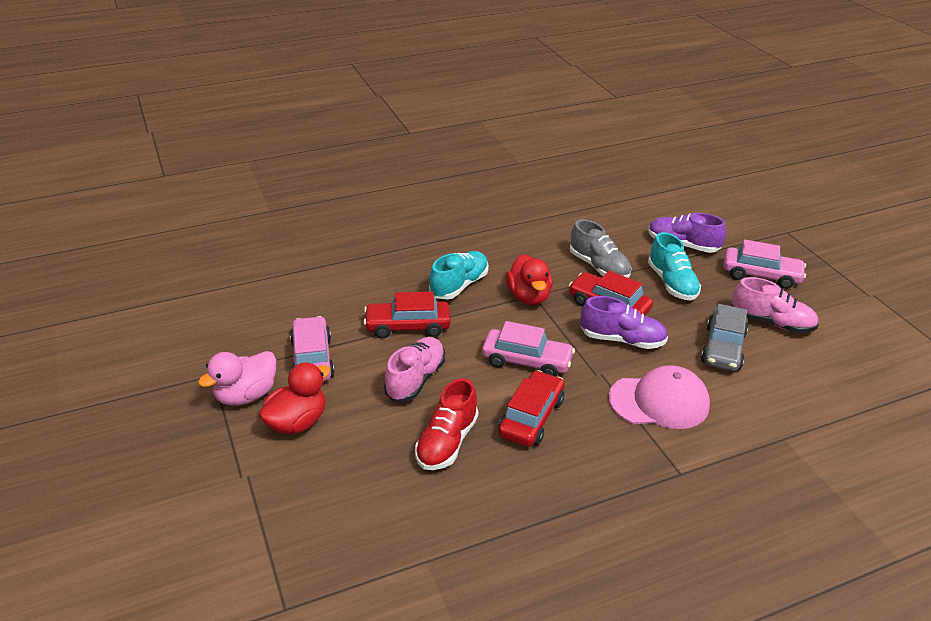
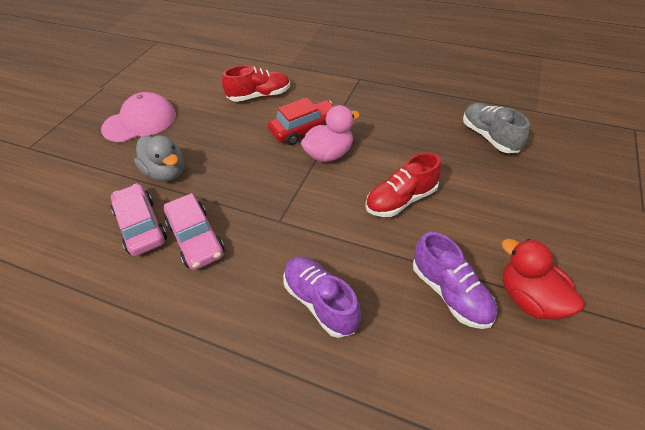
grey car: [701,304,749,371] = 1 -> none = 0
grey duck: none = 0 -> [134,135,184,181] = 1
pink car: [290,316,335,381] [482,321,575,376] [723,239,806,289] = 3 -> [111,183,167,256] [164,193,225,270] = 2
pink shoe: [384,337,445,402] [732,277,819,333] = 2 -> none = 0
red car: [364,292,451,338] [498,370,565,447] [569,271,653,316] = 3 -> [268,97,334,145] = 1
red duck: [259,363,331,435] [506,254,553,305] = 2 -> [501,239,584,320] = 1
red shoe: [415,378,478,470] = 1 -> [222,65,290,102] [365,152,442,217] = 2
turquoise shoe: [429,251,489,300] [648,232,701,301] = 2 -> none = 0

